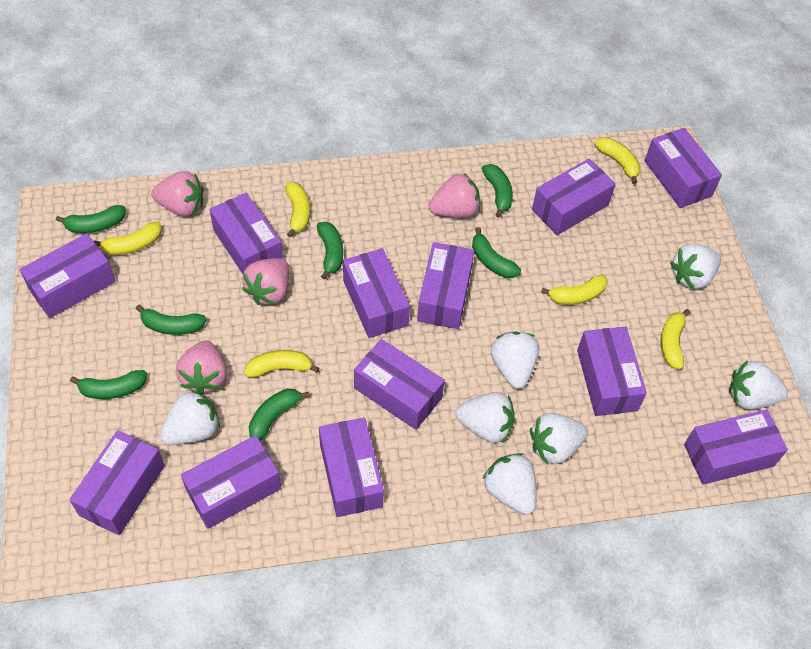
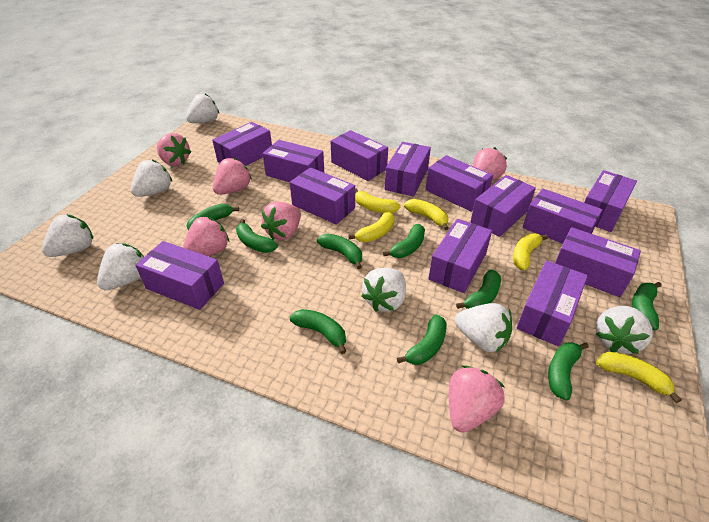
green banana: [56,205,126,233] [70,370,147,399] [135,305,207,335] [249,389,310,440] [317,222,343,280] [472,227,521,278] [482,164,513,217] = 7 -> [187,203,239,231] [236,219,278,253] [290,309,346,354] [317,234,362,269] [383,224,425,258] [397,314,447,365] [456,270,501,309] [548,342,589,401] [632,282,662,330] = 9
pink strawberry: [151,171,204,216] [176,340,227,395] [242,258,289,305] [429,173,480,218] = 4 -> [157,133,191,166] [183,216,230,256] [213,157,252,195] [261,202,301,240] [449,365,505,433] [473,147,507,180] = 6
purple box: [19,233,115,318] [69,430,165,535] [181,435,281,529] [210,193,283,274] [319,417,384,517] [343,248,410,338] [354,339,445,430] [417,242,475,329] [532,158,616,235] [577,327,647,416] [644,128,722,208] [684,410,788,485] = 12 -> [135,241,224,310] [212,122,272,166] [262,140,324,182] [290,167,355,225] [331,130,388,181] [385,142,431,196] [426,155,493,212] [428,219,492,293] [470,175,536,237] [516,260,588,347] [523,188,603,244] [555,227,641,297] [584,170,637,232] = 13
yellow banana: [94,222,162,255] [245,350,320,377] [285,182,310,238] [541,275,608,305] [594,137,641,184] [661,309,690,370] = 6 -> [348,212,395,242] [355,189,401,213] [404,199,449,230] [513,234,548,270] [596,352,682,403] = 5

